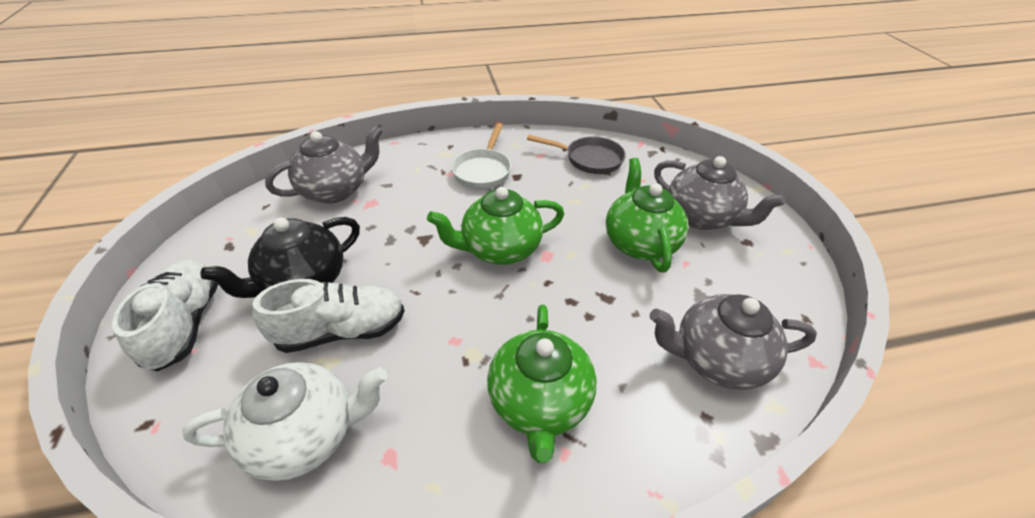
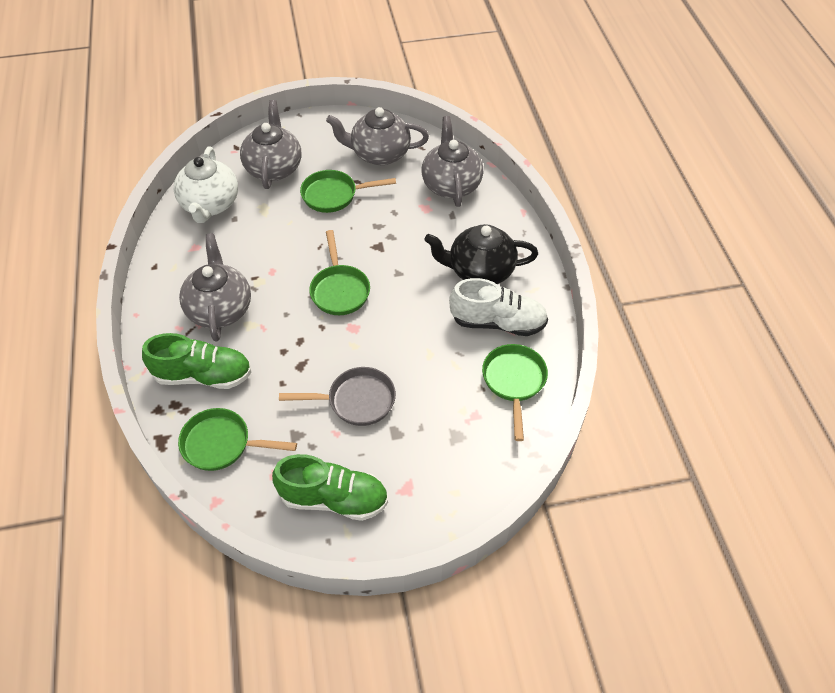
green pan: none = 0 -> [178,408,297,471] [300,170,396,213] [309,230,370,315] [482,344,548,441] = 4
green shoe: none = 0 -> [142,333,251,389] [272,454,388,521] = 2
green teapot: [427,187,564,265] [487,305,597,463] [606,158,688,272] = 3 -> none = 0
grey teapot: [265,126,383,203] [649,294,817,390] [654,156,786,230] = 3 -> [179,233,251,342] [240,100,301,189] [326,107,429,165] [422,116,483,207] = 4
white pan: [451,123,511,189] = 1 -> none = 0
white shoe: [112,260,218,372] [252,279,405,353] = 2 -> [449,278,548,336] = 1

